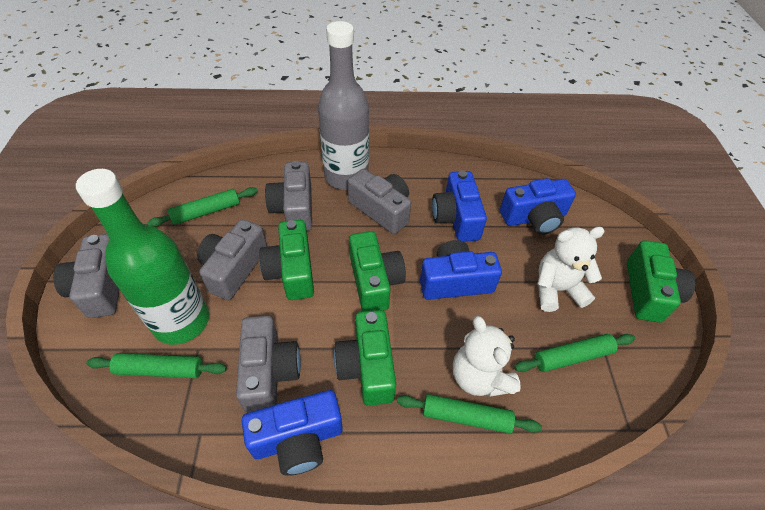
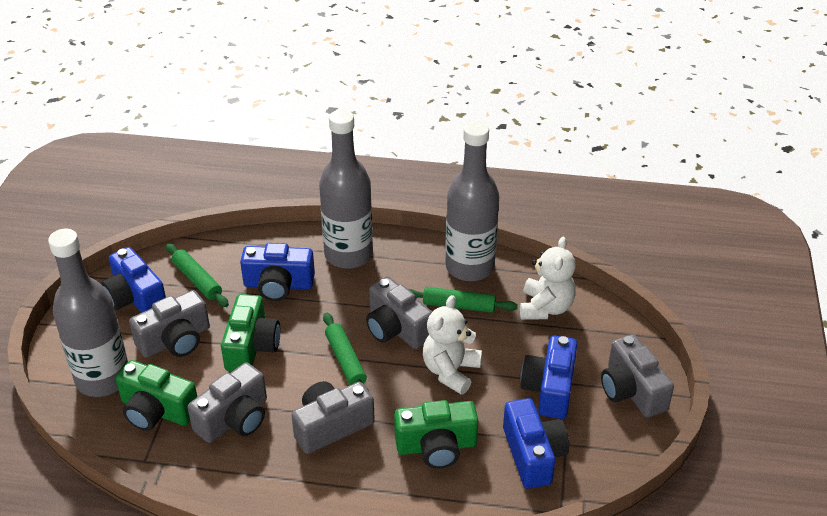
green bottle: [76,169,209,345] = 1 -> none = 0
green camera: [259,220,314,300] [334,310,396,406] [349,231,406,311] [627,240,695,323] = 4 -> [116,360,197,431] [221,294,280,371] [394,400,478,469] = 3
green rolling pin: [86,353,227,378] [147,187,258,227] [397,394,542,434] [514,334,635,372] = 4 -> [166,243,229,307] [323,312,369,391] [409,287,518,313] = 3
grey bottle: [318,21,369,190] = 1 -> [48,229,128,397] [319,110,373,269] [445,121,499,281] = 3

